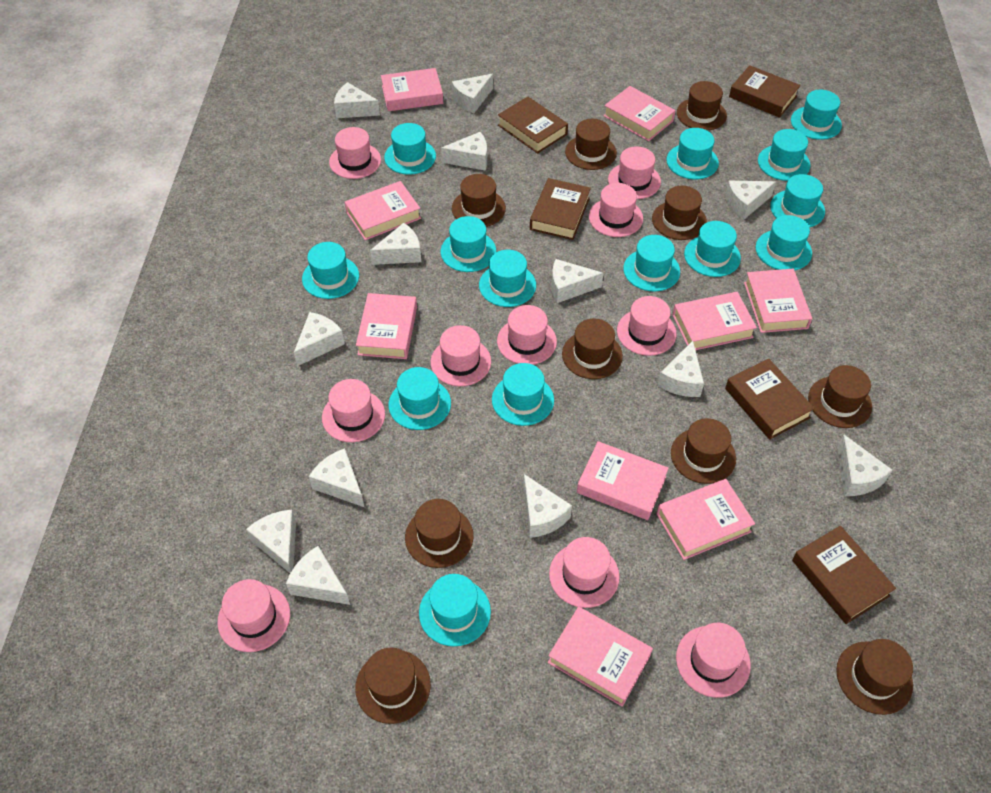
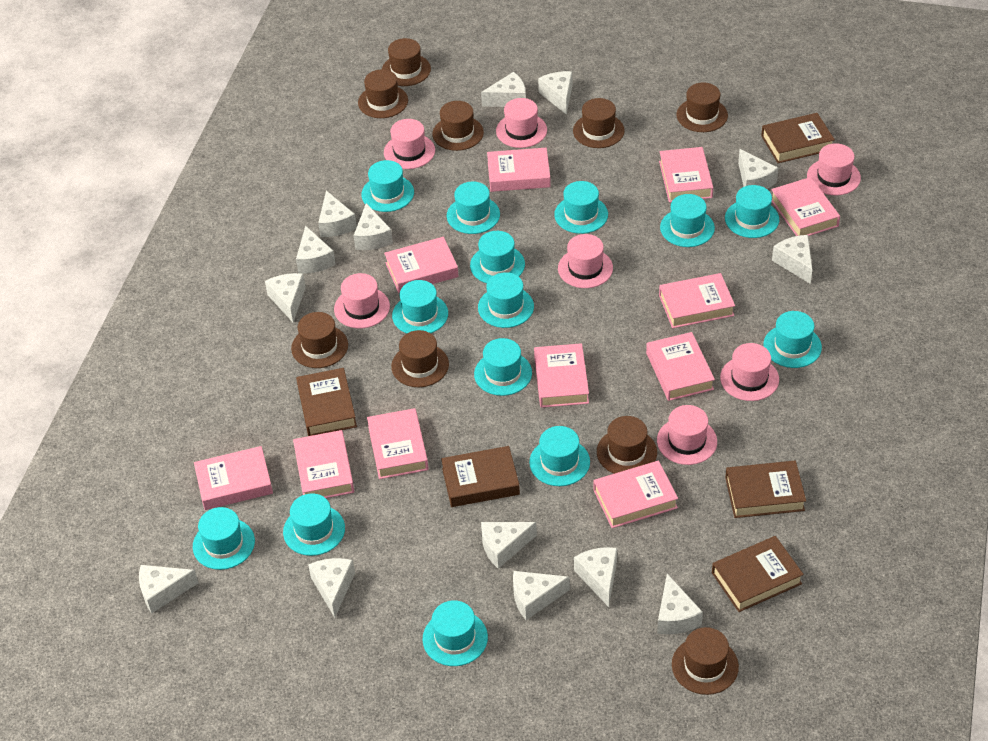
brown hat: [355,648,431,724] [405,499,474,568] [452,174,506,227] [562,319,623,379] [565,119,617,170] [652,186,707,240] [671,418,736,484] [677,81,727,131] [808,365,872,428] [836,639,913,715] = 10 -> [291,312,348,368] [358,69,408,118] [382,38,431,86] [391,330,449,387] [433,101,484,151] [573,98,625,148] [597,416,657,474] [672,627,739,695] [676,83,728,132] = 9
pink book: [345,181,421,240] [356,293,417,359] [381,68,443,111] [548,607,653,707] [577,441,669,520] [603,86,675,141] [656,479,755,560] [673,292,757,350] [744,269,812,333] = 9 -> [194,446,273,510] [293,430,354,498] [367,408,429,479] [384,237,459,293] [487,148,551,192] [534,343,589,408] [593,461,678,528] [646,332,715,401] [659,147,713,202] [659,273,735,328] [771,177,840,236] = 11
pink hat: [217,579,290,652] [322,379,385,442] [329,127,381,179] [431,325,491,386] [497,305,557,365] [549,537,620,608] [589,183,643,237] [608,146,661,199] [617,296,677,356] [676,623,751,698] = 10 -> [334,273,390,329] [384,119,435,169] [496,98,547,148] [558,234,613,288] [657,405,717,465] [720,343,779,401] [807,143,861,195] = 7
white cheese: [246,510,296,573] [286,546,350,605] [294,312,345,366] [309,448,364,507] [334,82,380,118] [370,223,421,265] [441,132,487,171] [452,74,493,113] [523,474,572,538] [552,259,603,303] [658,341,704,397] [725,181,776,220] [837,435,892,496] = 13 -> [139,565,198,613] [265,273,306,322] [296,226,336,273] [308,558,355,618] [318,191,357,237] [353,203,393,250] [481,72,526,107] [481,522,537,569] [513,571,570,620] [538,71,572,115] [574,547,617,607] [657,574,703,634] [738,149,778,189] [772,235,812,284] = 14

